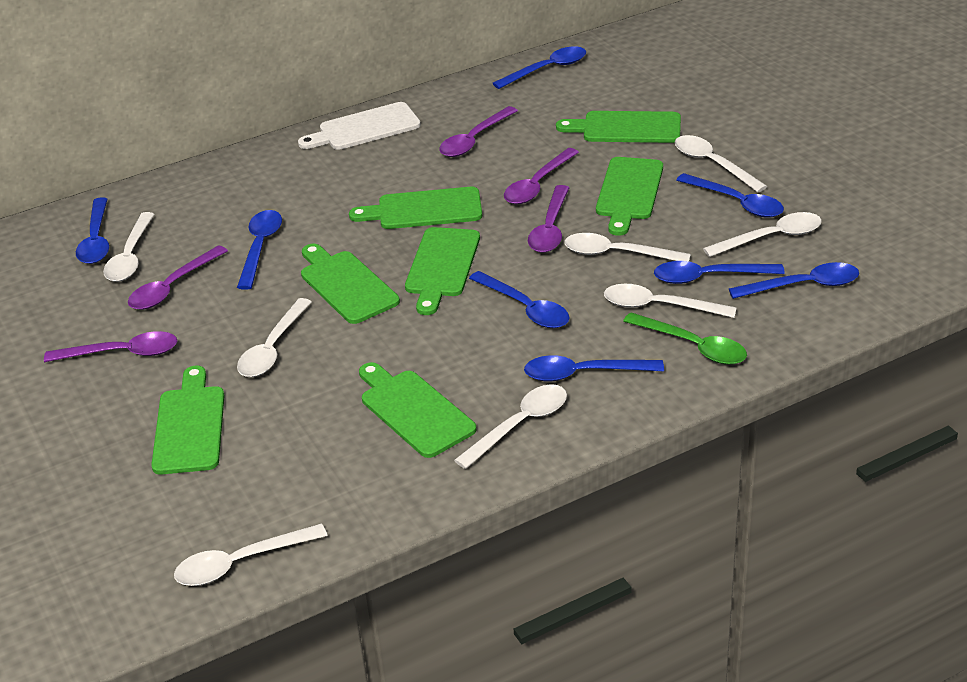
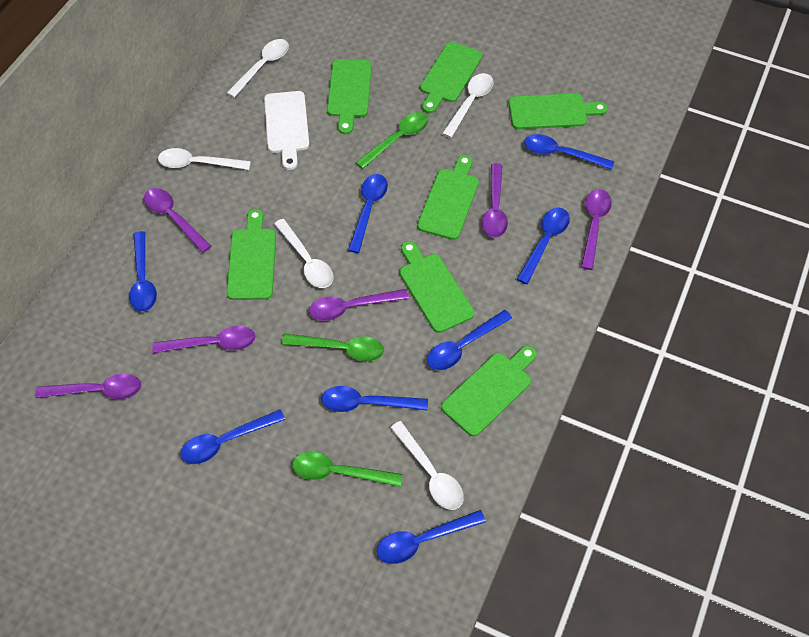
green spoon: [623,312,747,365] = 1 -> [282,334,384,362] [292,452,403,487] [356,112,429,169] = 3
purple spoon: [44,331,177,362] [128,245,228,310] [439,106,518,157] [504,148,579,204] [528,185,569,253] = 5 -> [35,374,141,399] [144,188,211,253] [152,326,256,353] [309,289,409,321] [482,163,508,238] [581,189,612,270] = 6
white spoon: [103,212,154,282] [174,523,327,586] [237,298,312,377] [454,384,567,469] [564,233,691,261] [604,284,737,318] [675,135,767,192] [703,212,822,257] = 8 -> [158,148,251,170] [227,39,289,98] [274,219,334,288] [390,421,464,510] [442,73,494,138] = 5

